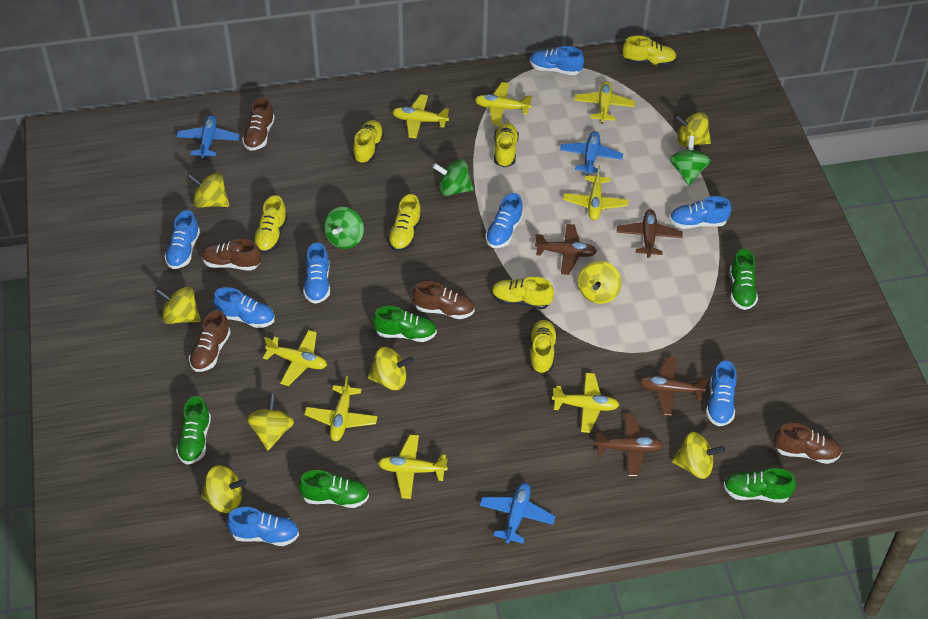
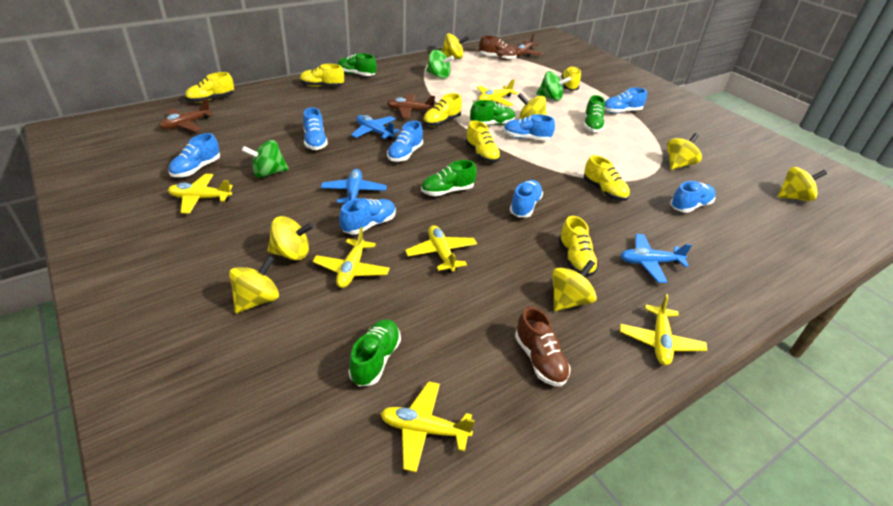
brown plane: [535,224,597,275] [594,414,663,477] [617,210,683,258] [639,357,708,416] = 4 -> [159,99,213,132] [387,94,435,118] [506,34,544,56] = 3
brown shoe: [189,310,231,372] [201,239,261,271] [242,97,275,151] [412,281,475,319] [774,423,842,464] = 5 -> [479,35,517,60] [515,307,571,386] = 2
yellow plane: [263,330,327,386] [304,376,378,441] [378,435,448,499] [392,95,449,138] [475,82,532,125] [552,373,619,433] [563,165,628,220] [574,81,636,124] = 8 -> [168,174,233,214] [313,227,390,288] [380,381,475,472] [405,225,477,273] [477,79,518,106] [620,294,707,365] = 6
yellow spinning top: [155,286,201,324] [187,173,229,208] [201,465,247,513] [247,393,294,450] [368,347,414,390] [578,261,621,304] [672,432,725,479] [674,112,711,147] = 8 -> [229,256,279,314] [267,216,314,261] [441,33,469,59] [518,93,546,119] [552,260,597,311] [667,133,702,170] [778,167,827,201] = 7

